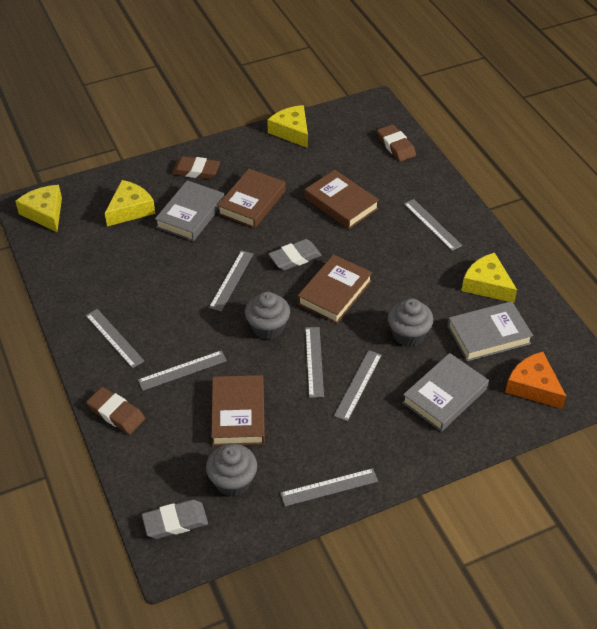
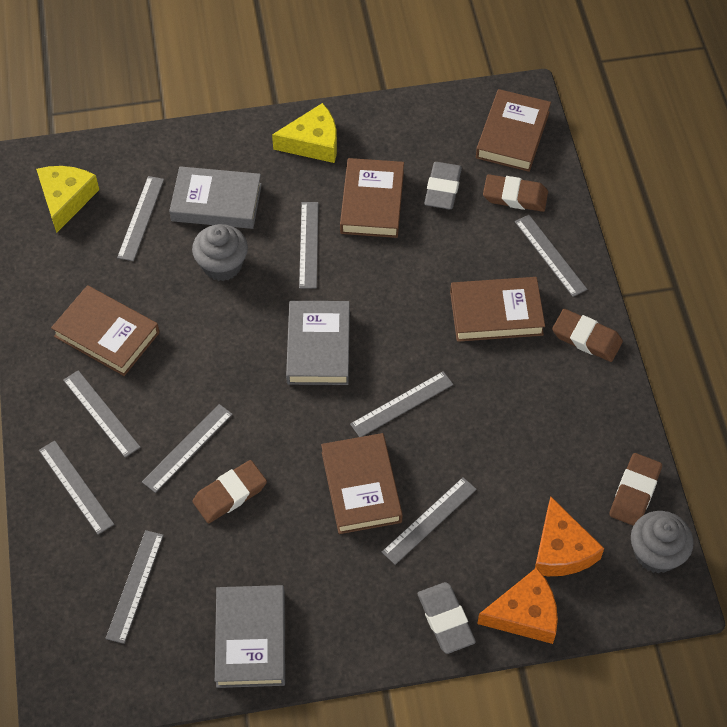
brown book: [211,375,265,446] [217,169,286,228] [297,254,372,323] [305,170,379,229] = 4 -> [51,285,160,376] [321,433,403,534] [340,158,404,238] [450,277,545,342] [476,89,551,172] = 5
brown eraser: [86,387,145,434] [171,156,220,179] [377,124,416,162] = 3 -> [193,460,267,523] [483,174,548,212] [552,309,623,362] [609,453,662,526] = 4
grey cupcake: [206,444,257,496] [245,292,290,340] [388,298,434,347] = 3 -> [192,224,248,281] [631,511,694,573] = 2
grey ruler: [86,309,144,368] [138,350,227,391] [209,250,253,312] [280,468,378,506] [305,327,324,398] [334,350,382,421] [404,199,462,251] = 7 -> [39,441,114,535] [63,370,140,457] [105,530,164,644] [117,176,164,261] [142,404,233,493] [299,202,319,288] [350,371,453,437] [382,477,477,565] [515,215,587,297] = 9
orange cheese: [505,352,566,409] = 1 -> [477,567,558,644] [535,496,604,576] = 2
yellow cheese: [15,185,62,232] [105,180,155,226] [267,105,308,148] [461,253,517,303] = 4 -> [36,166,99,233] [272,103,337,163] = 2

